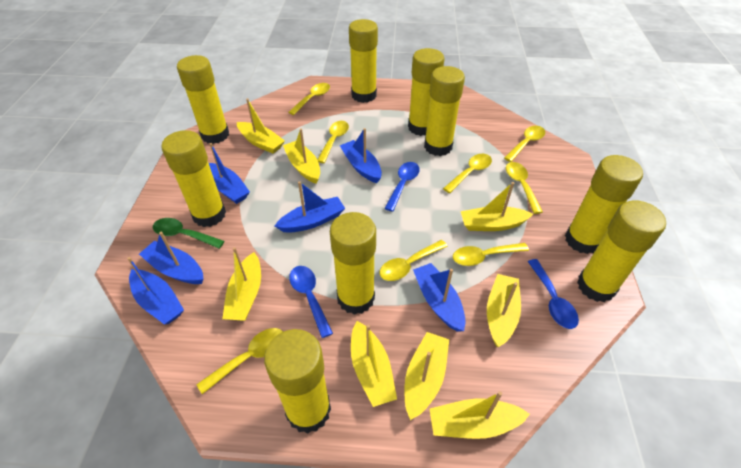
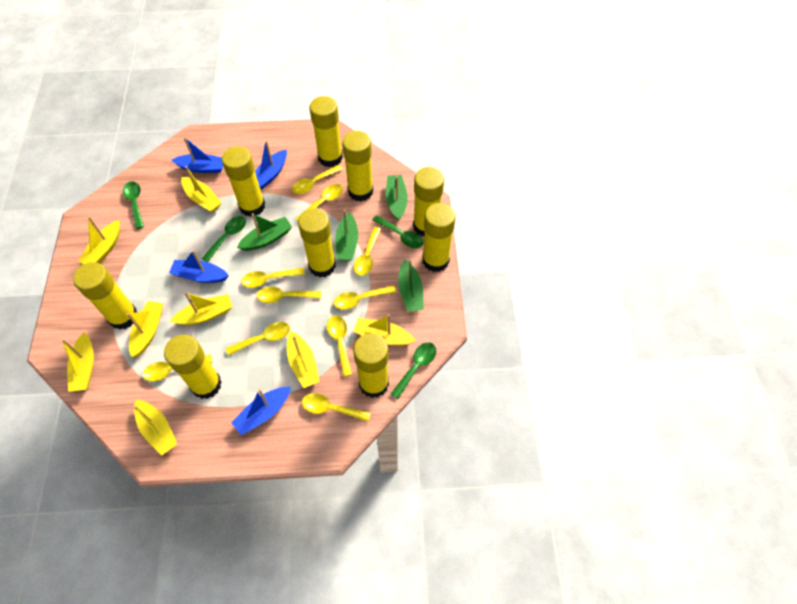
blue boat: [127,257,184,324] [139,232,204,284] [209,143,250,204] [275,181,345,233] [340,128,382,183] [413,263,466,332] = 6 -> [169,250,229,283] [172,137,223,173] [231,387,291,435] [255,140,287,189] = 4
blue spoon: [289,266,333,338] [384,162,420,212] [528,259,579,329] = 3 -> none = 0
green boat: none = 0 -> [237,213,292,251] [335,210,358,260] [386,175,408,221] [398,260,424,312] = 4
green spoon: [153,218,224,249] = 1 -> [123,181,144,229] [202,216,246,262] [372,215,423,249] [391,342,436,399] = 4
yellow spoon: [196,328,283,394] [288,83,330,115] [317,121,349,163] [380,240,448,281] [443,154,492,193] [453,243,529,266] [504,126,545,162] [506,162,543,214] = 8 -> [143,355,212,381] [226,322,290,356] [241,268,305,288] [257,286,321,303] [292,165,343,194] [296,184,343,221] [302,393,371,422] [327,315,352,377] [334,285,396,310] [354,227,381,276] = 10

